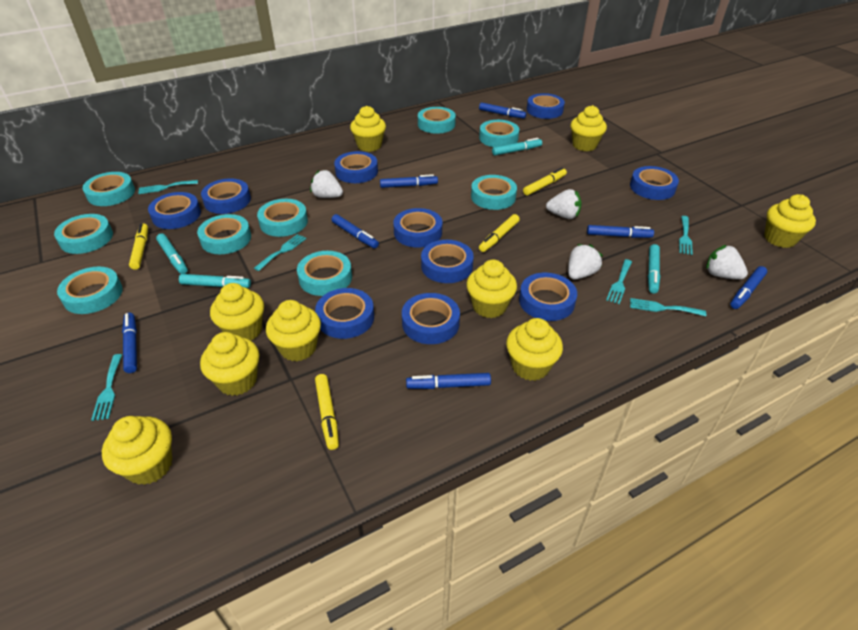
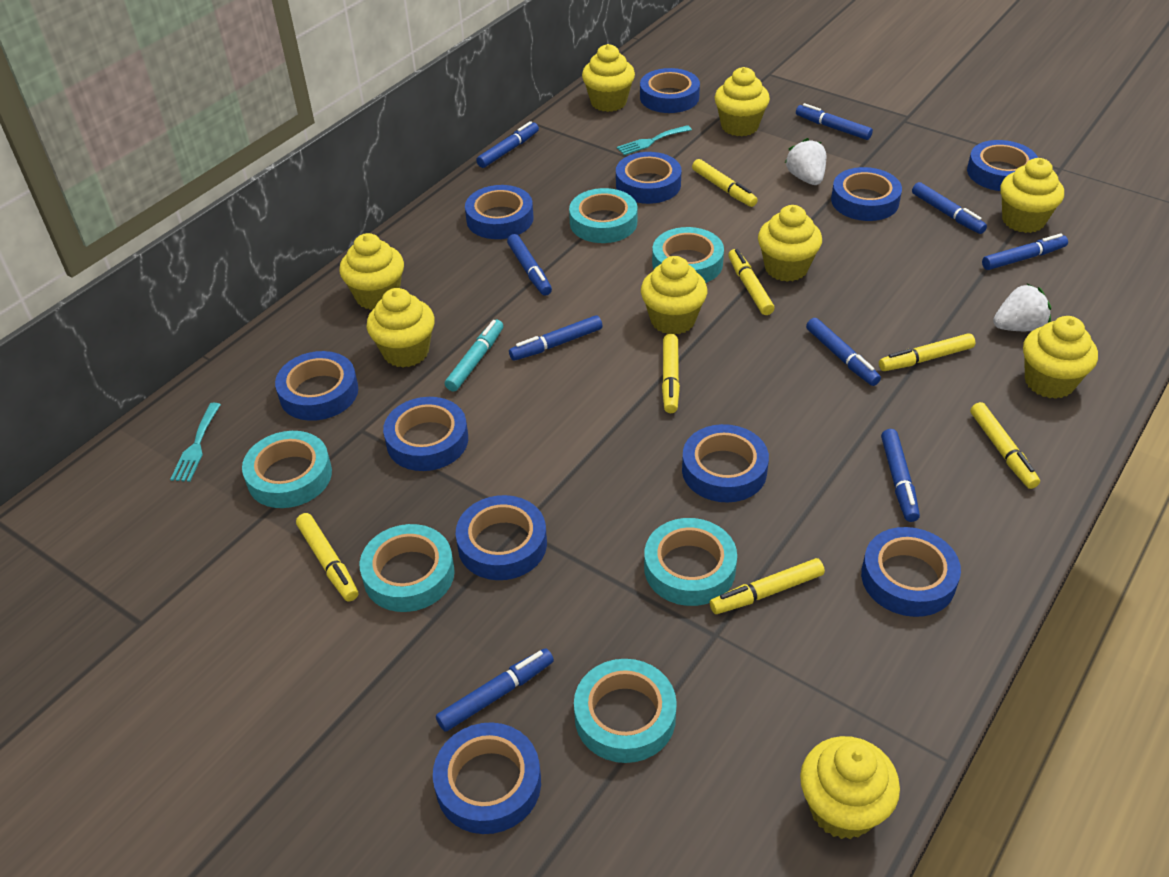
blue marker: [122,313,137,373] [331,214,379,248] [380,174,438,188] [406,373,491,389] [479,103,526,119] [587,225,654,238] [730,266,767,309] = 7 -> [436,648,554,731] [476,121,539,168] [507,234,552,296] [509,315,603,361] [796,103,873,140] [806,318,881,386] [881,429,920,522] [912,182,987,234] [982,234,1068,270] = 9
blue tape: [148,192,201,229] [201,178,251,214] [315,288,374,339] [334,151,378,183] [393,208,442,247] [402,293,460,344] [421,240,474,283] [519,273,577,321] [527,93,565,119] [630,166,679,200] = 10 -> [275,351,358,421] [383,397,468,471] [433,722,541,834] [456,495,547,580] [465,185,533,239] [616,152,681,204] [640,68,700,113] [682,424,769,502] [831,167,902,221] [861,527,961,617] [967,140,1038,191] = 11
turquoise fork: [91,354,122,421] [138,180,198,194] [254,234,307,271] [606,259,632,304] [630,298,706,316] [679,216,693,255] = 6 -> [170,403,221,482] [617,125,692,155] = 2
turquoise marker: [156,233,188,274] [179,274,251,288] [492,138,542,156] [648,244,660,294] = 4 -> [445,319,503,392] = 1
turquoise tape: [54,214,113,254] [57,267,123,314] [83,172,135,206] [197,214,251,254] [257,199,308,237] [297,251,352,296] [418,107,456,134] [471,175,517,210] [479,120,519,147] = 9 -> [242,431,332,508] [360,524,455,612] [569,188,637,243] [574,659,677,763] [644,518,737,606] [652,227,724,283] = 6
white strawberry: [310,170,343,198] [546,189,582,219] [568,244,603,280] [706,245,748,279] = 4 -> [785,138,826,185] [993,284,1051,331] = 2
yellow marker: [129,223,148,270] [315,374,339,450] [479,214,520,252] [523,167,567,196] = 4 -> [296,513,358,602] [662,334,680,413] [692,159,758,207] [710,558,825,614] [728,249,774,315] [879,333,975,371] [970,402,1040,489] = 7

